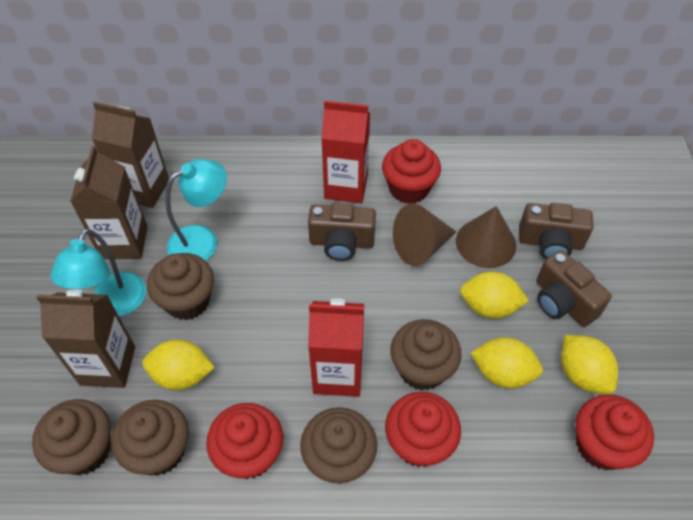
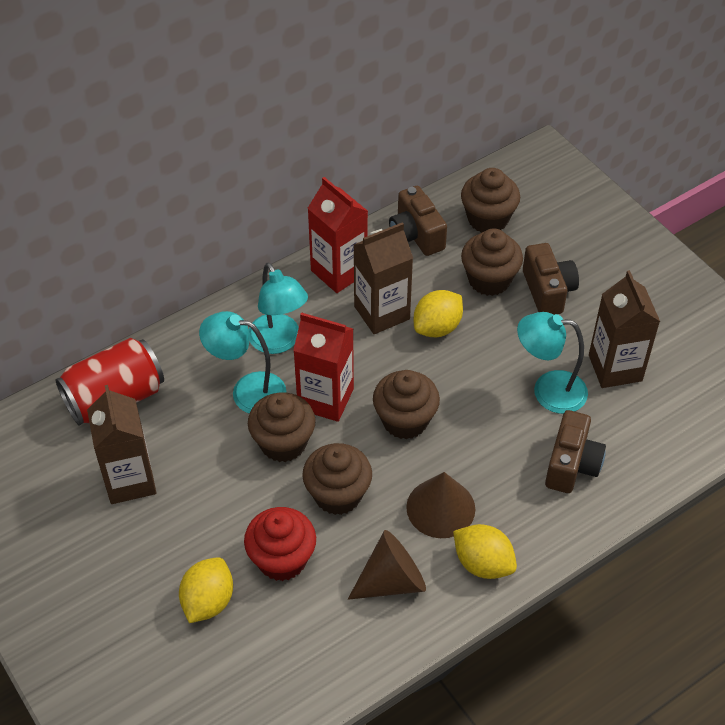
red can: none = 0 -> [55,338,164,426] = 1
red cupcake: [206,403,283,479] [382,139,441,204] [385,392,461,467] [576,394,654,470] = 4 -> [244,507,316,581] = 1
turquoise lamp: [51,228,146,316] [165,159,227,261] = 2 -> [199,311,287,414] [249,263,308,354] [517,312,588,414] = 3
yellow lemon: [142,340,215,390] [460,272,529,319] [471,337,543,389] [561,335,618,394] = 4 -> [179,557,233,623] [414,290,463,337] [453,524,517,579] = 3

